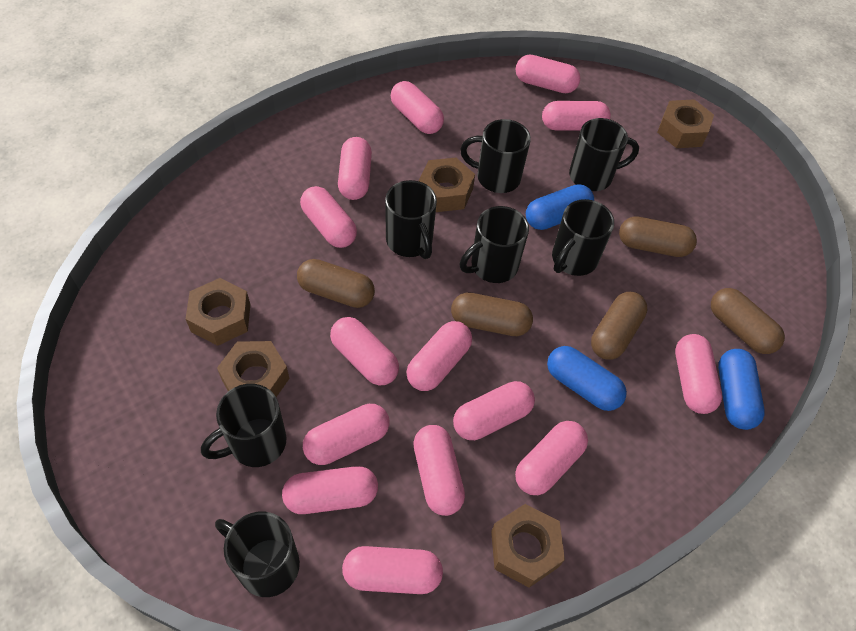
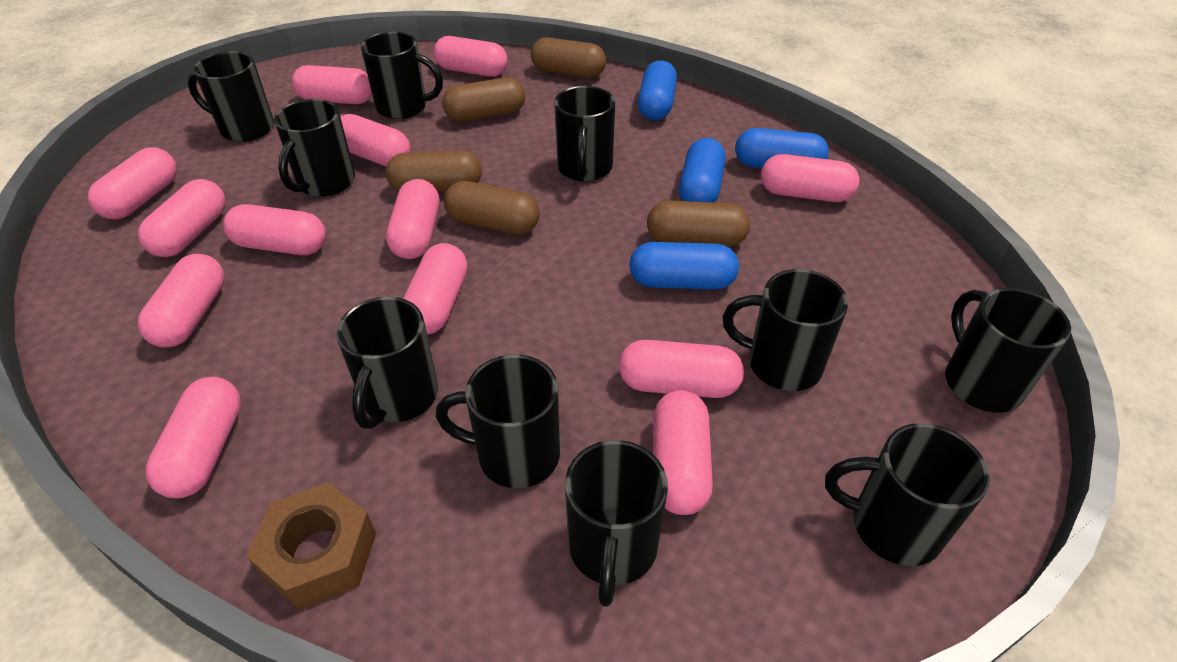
black mug: [201,384,287,467] [215,511,300,597] [385,180,437,259] [460,119,531,193] [460,206,529,283] [552,199,614,276] [569,118,639,191] = 7 -> [188,51,274,142] [274,99,355,197] [336,297,438,429] [361,32,443,119] [436,355,560,488] [554,86,615,182] [565,440,668,607] [723,269,848,391] [825,423,990,566] [945,288,1071,413] = 10
blue capsule: [526,184,594,230] [547,346,627,411] [718,349,765,430] = 3 -> [629,242,739,290] [638,60,677,120] [679,138,726,203] [735,128,829,168] = 4
brown nut: [186,278,250,346] [217,341,289,397] [419,158,475,212] [491,504,565,587] [657,99,714,148] = 5 -> [247,483,376,610] = 1
pink capsule: [282,466,378,514] [300,186,357,248] [303,404,389,465] [330,317,399,385] [338,137,372,200] [342,546,443,594] [391,81,444,134] [406,321,472,391] [413,425,465,516] [453,381,535,440] [515,55,580,93] [515,421,588,495] [542,101,611,131] [675,334,722,414] = 14 -> [88,147,177,220] [138,179,226,257] [138,254,225,347] [146,377,241,498] [223,204,326,255] [292,65,372,104] [340,114,411,167] [386,179,439,259] [403,243,468,334] [434,36,508,77] [619,340,744,398] [653,390,713,515] [761,154,859,202] = 13

